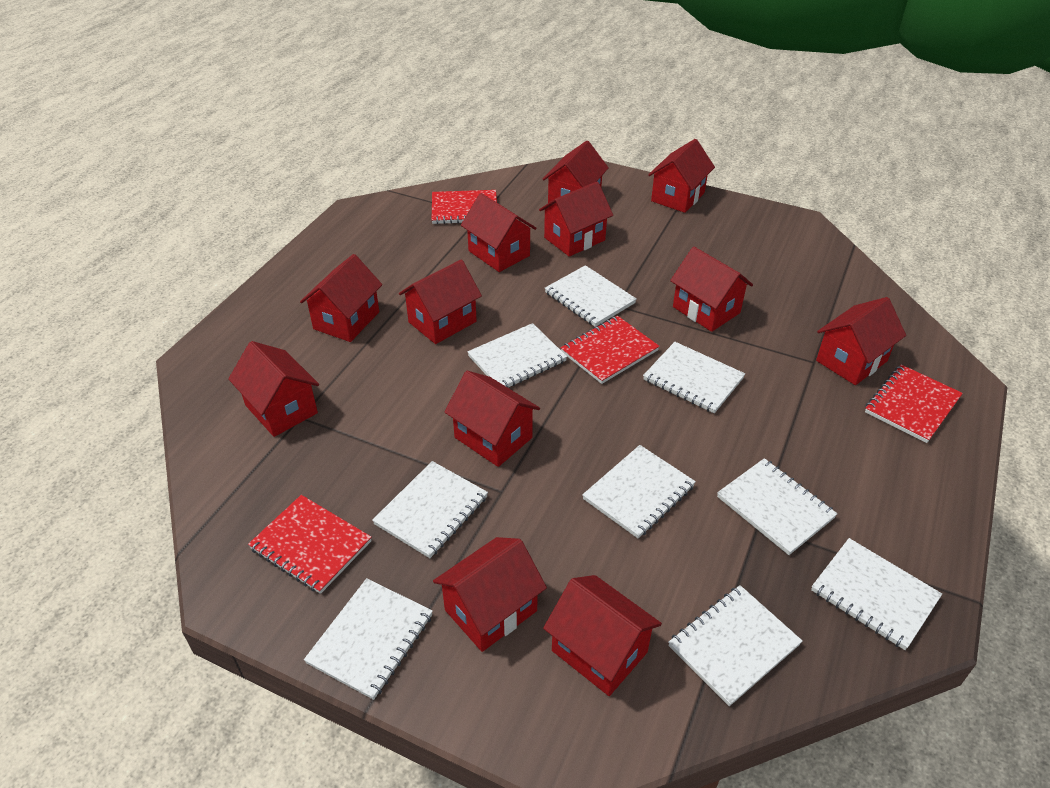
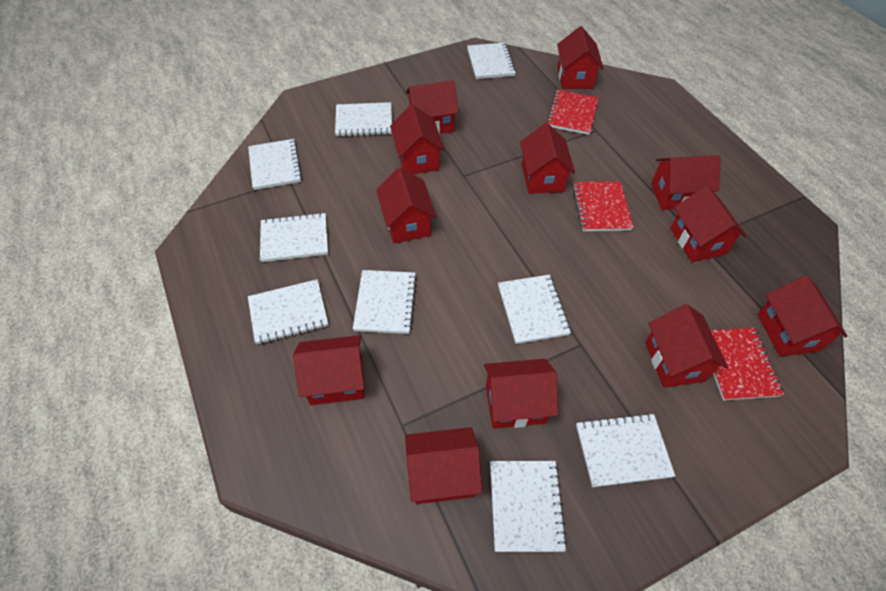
red notebook: [248,495,372,594] [432,190,497,224] [561,316,660,384] [865,364,963,443] = 4 -> [546,90,598,135] [572,181,634,231] [710,328,784,401] = 3

